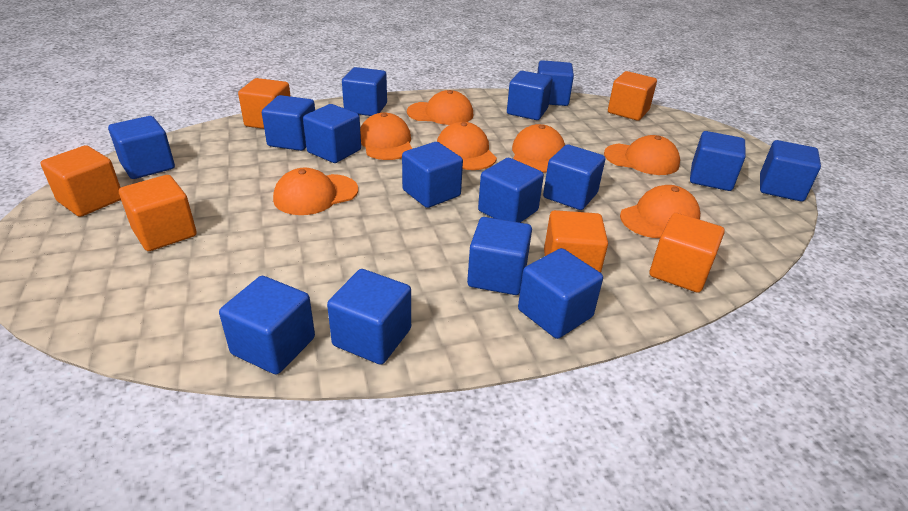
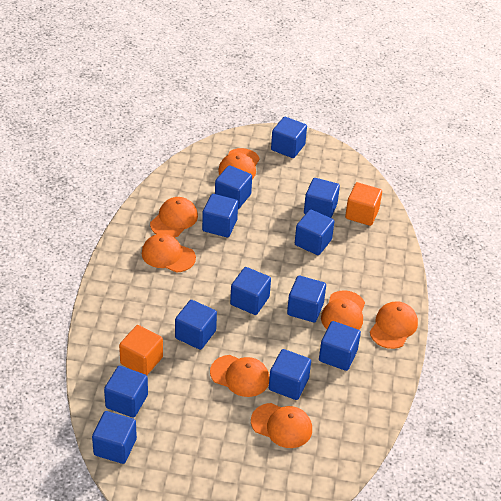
blue cube: [108,116,175,179] [219,276,315,374] [262,95,315,151] [303,104,361,163] [327,269,411,365] [342,67,387,116] [402,142,463,208] [467,217,532,295] [478,158,544,223] [507,71,552,120] [518,248,603,339] [537,60,574,106] [543,144,605,210] [690,131,746,191] [760,140,821,201] = 15 -> [92,411,137,464] [104,366,148,418] [175,300,217,350] [202,194,238,237] [215,165,252,209] [230,267,271,315] [269,349,311,400] [271,117,307,158] [287,276,326,323] [295,209,334,255] [304,178,340,218] [319,321,361,371] = 12
orange cube: [41,145,121,217] [119,175,197,251] [238,78,291,129] [544,210,608,273] [608,71,657,121] [650,213,725,293] = 6 -> [119,325,163,375] [345,182,382,226] = 2

